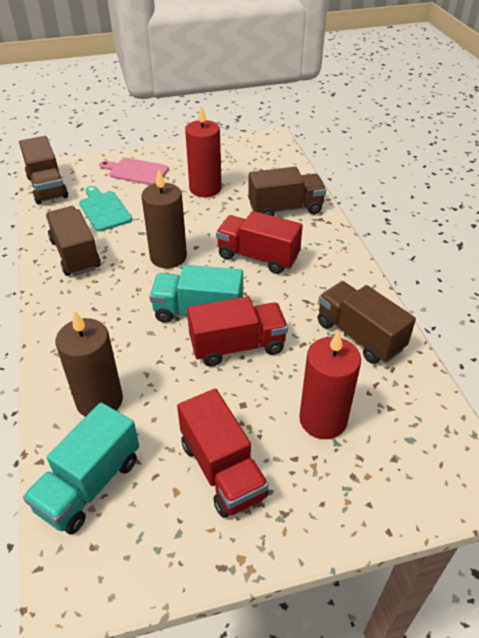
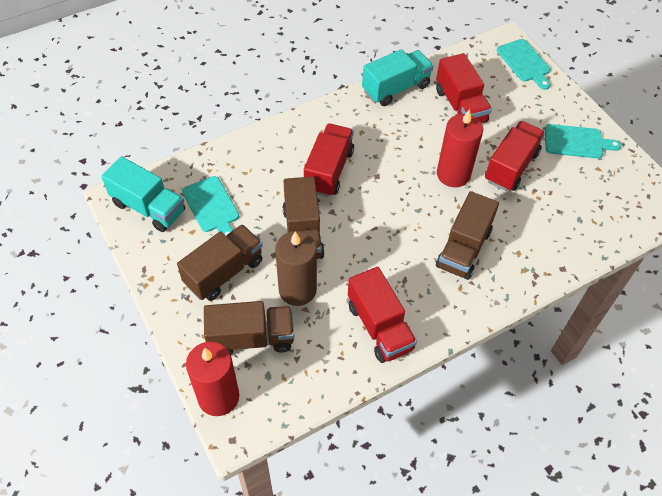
brown candle: [55,310,123,417] [141,170,187,268] = 2 -> [275,231,317,306] = 1
pink cutting board: [99,158,169,185] = 1 -> none = 0
red truck: [177,389,269,518] [187,296,288,367] [216,211,303,274] = 3 -> [304,124,354,197] [348,267,417,363] [436,53,492,123] [485,121,545,191] = 4
turquoise cutting board: [79,186,132,231] = 1 -> [182,176,239,236] [497,39,551,90] [545,124,621,158] = 3

